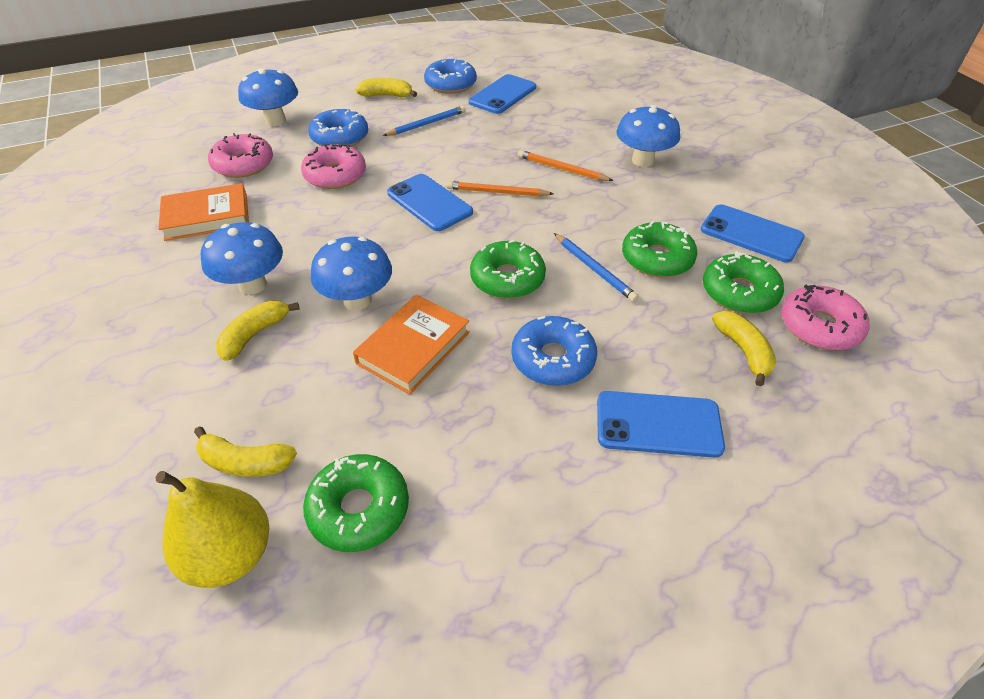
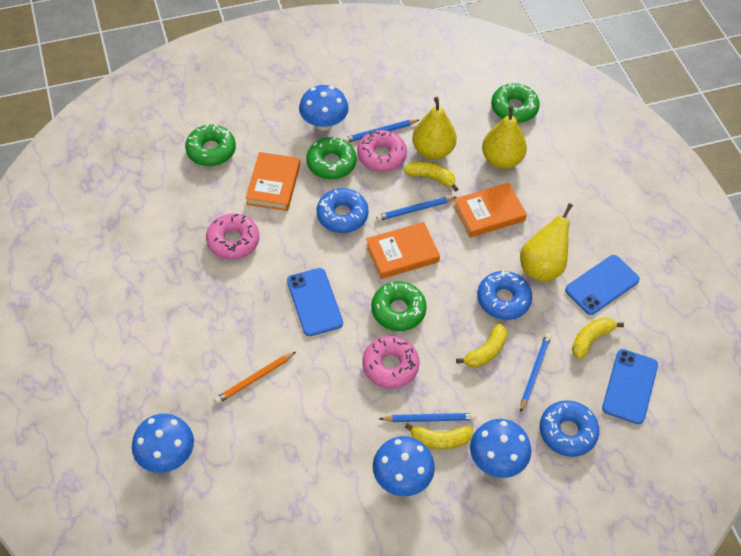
blue pencil: [383,105,466,136] [554,233,639,302] = 2 -> [343,120,419,142] [376,197,457,221] [379,413,477,422] [520,333,551,413] = 4
blue phone: [387,174,473,231] [469,74,536,114] [597,391,725,458] [701,204,805,262] = 4 -> [287,268,343,336] [565,255,640,315] [602,349,658,424] = 3
orange book: [158,183,249,241] [353,295,470,395] = 2 -> [245,152,300,211] [366,222,440,279] [453,183,527,237] = 3
orange pencil: [447,181,554,196] [518,150,614,181] = 2 -> [214,352,296,404] = 1
yellow pear: [156,471,269,588] = 1 -> [412,97,457,160] [482,106,527,169] [520,203,573,282] = 3

